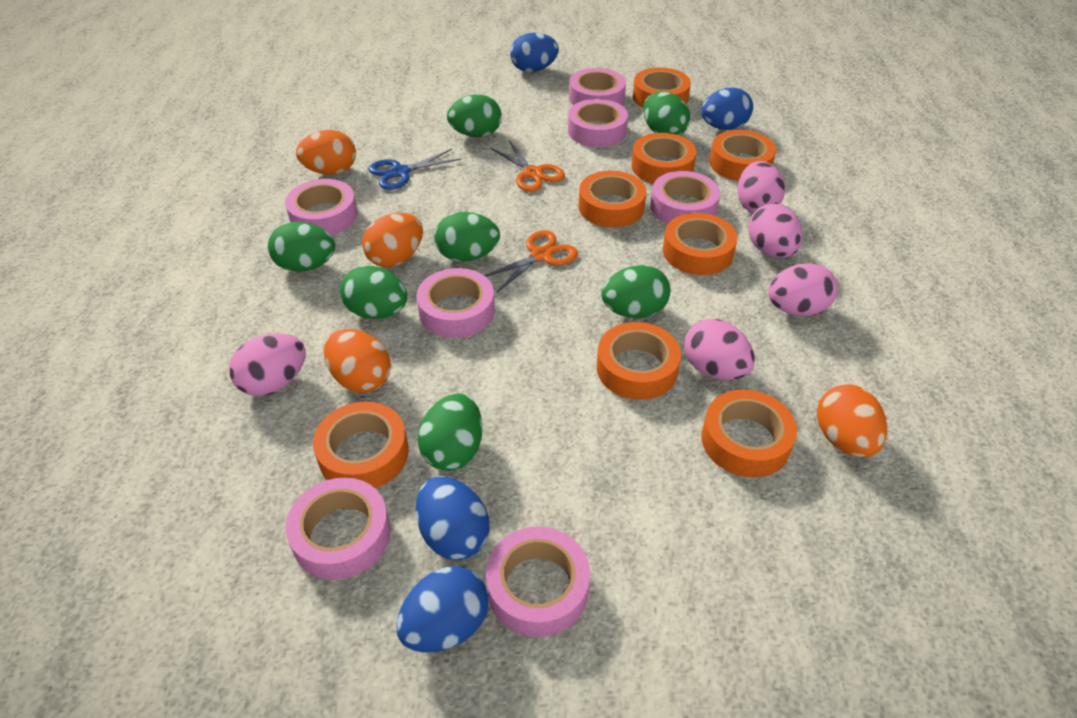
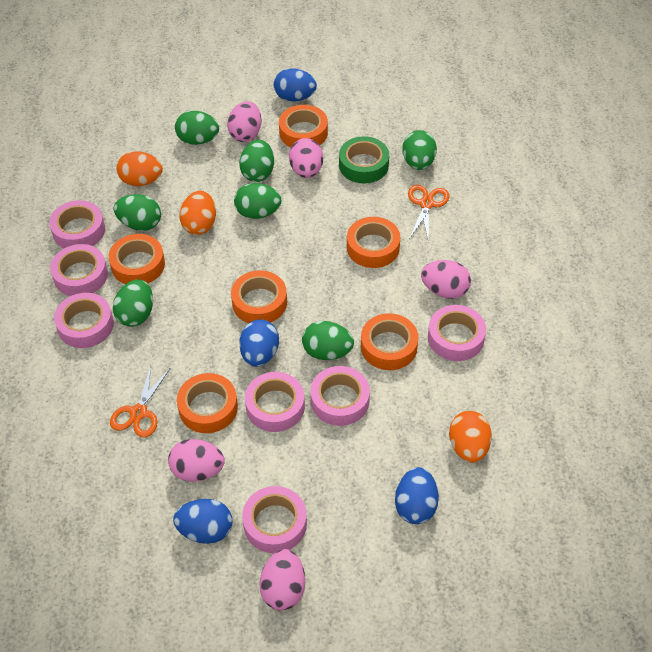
blue scissors: [368,149,461,190] = 1 -> none = 0
green tape: none = 0 -> [339,136,389,184] = 1
orange egg: [296,130,356,175] [324,329,391,393] [362,213,423,267] [817,384,887,457] = 4 -> [116,151,163,186] [179,191,216,235] [449,411,492,463] = 3
orange tape: [313,402,409,488] [579,171,647,228] [597,322,681,400] [631,133,697,184] [633,67,691,108] [663,213,737,275] [702,389,797,477] [709,130,776,181] = 8 -> [109,234,165,284] [177,373,238,433] [231,270,287,323] [279,105,328,147] [347,217,400,268] [361,313,419,370] = 6

